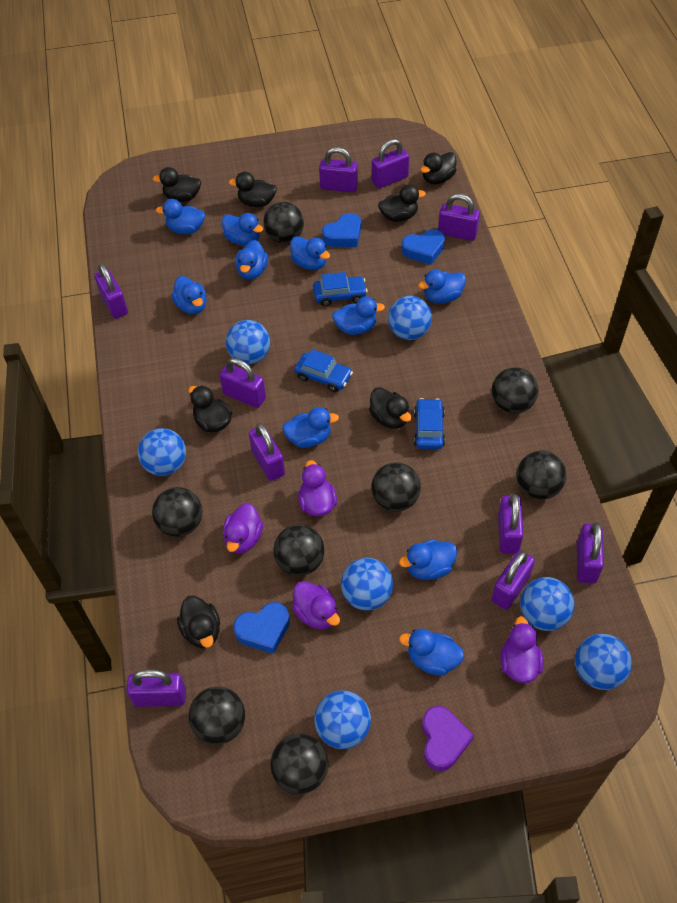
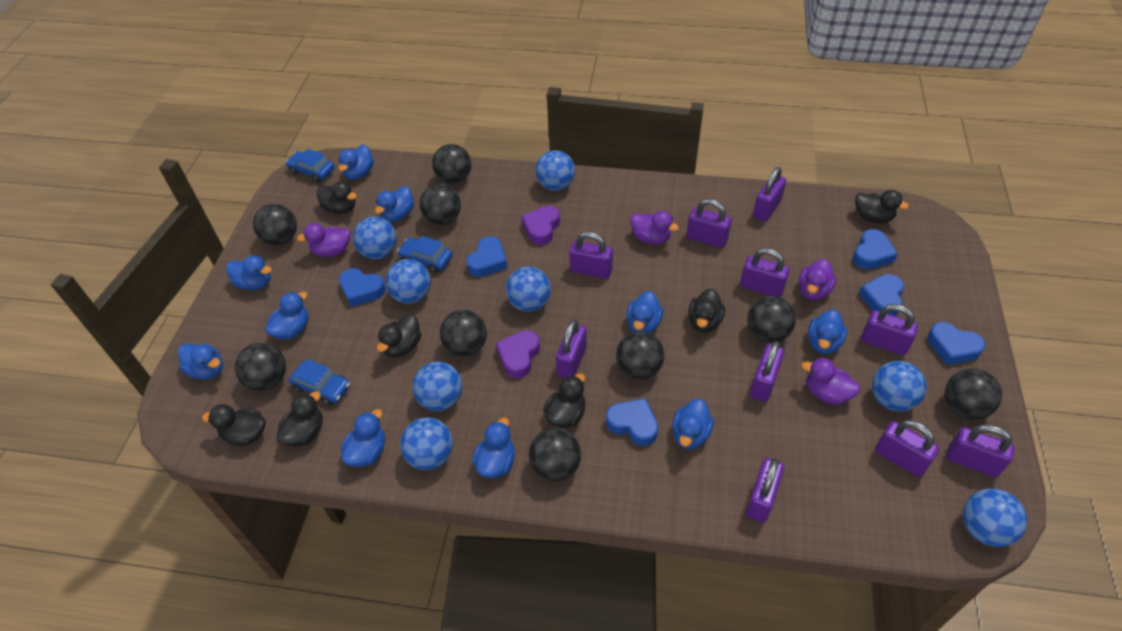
black ball: [152,487,202,537] [189,686,245,745] [263,202,304,243] [270,733,328,794] [273,524,325,576] [371,462,421,512] [492,367,539,414] [516,451,566,500] = 8 -> [235,343,286,391] [253,204,297,246] [420,184,461,225] [432,144,472,184] [440,310,487,357] [529,428,581,482] [616,331,664,380] [747,296,796,343] [945,369,1002,420] = 9
blue ball: [138,428,186,476] [226,320,270,364] [314,690,371,749] [341,558,393,611] [388,296,432,340] [520,577,574,631] [575,634,632,690] = 7 -> [353,217,397,259] [386,259,431,304] [400,417,453,470] [412,361,462,411] [506,267,551,312] [536,150,575,191] [872,361,926,412] [963,488,1027,547] = 8
blue heart: [233,602,290,654] [322,213,361,247] [402,229,445,265] = 3 -> [339,268,386,307] [466,237,507,277] [606,398,658,446] [853,229,898,269] [859,274,904,316] [927,322,985,365] = 6
purple heart: [422,706,474,771] = 1 -> [496,330,540,378] [521,206,560,245] = 2

